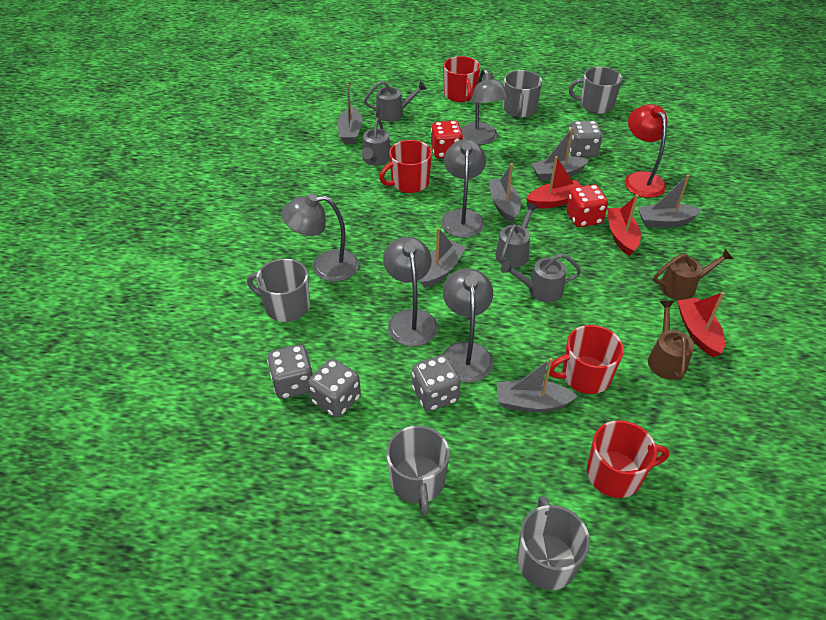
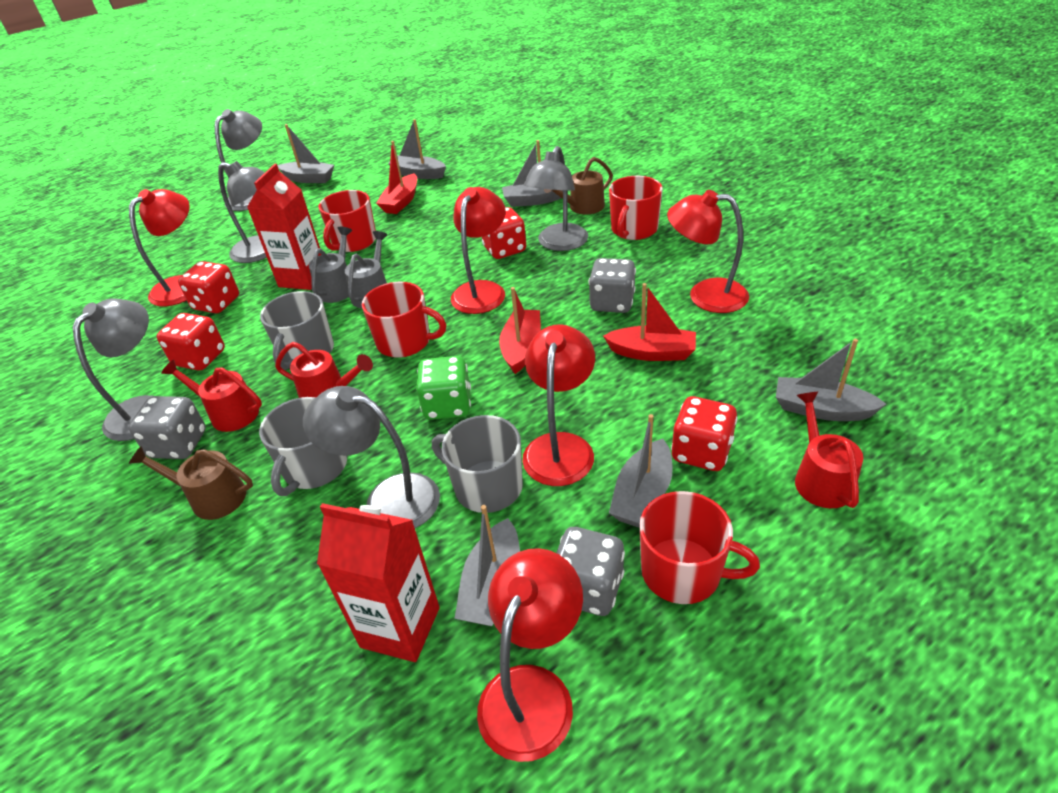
green dice: none = 0 -> [416,356,471,420] = 1
grey dice: [267,345,313,399] [308,359,361,418] [412,355,461,411] [568,121,603,157] = 4 -> [129,396,206,459] [556,527,625,616] [589,258,636,313] = 3
grey mug: [247,259,310,322] [386,426,450,515] [503,70,542,117] [517,496,590,590] [569,67,622,114] = 5 -> [259,397,347,496] [260,291,334,370] [432,415,523,513] = 3
grey watering can: [362,118,390,166] [364,81,427,122] [495,202,538,268] [501,253,581,302] = 4 -> [309,227,352,303] [345,231,387,308] = 2
red carton: none = 0 -> [247,164,321,290] [317,503,440,662] = 2
red dice: [431,121,463,159] [566,184,608,227] = 2 -> [157,313,225,371] [178,261,239,313] [482,207,526,259] [671,396,738,471] = 4
red lamp: [625,104,667,198] = 1 -> [129,189,190,306] [451,187,506,314] [477,548,583,762] [522,324,595,486] [667,190,749,313] = 5
red watering can: none = 0 -> [161,360,262,432] [275,342,373,398] [795,392,863,508] = 3

